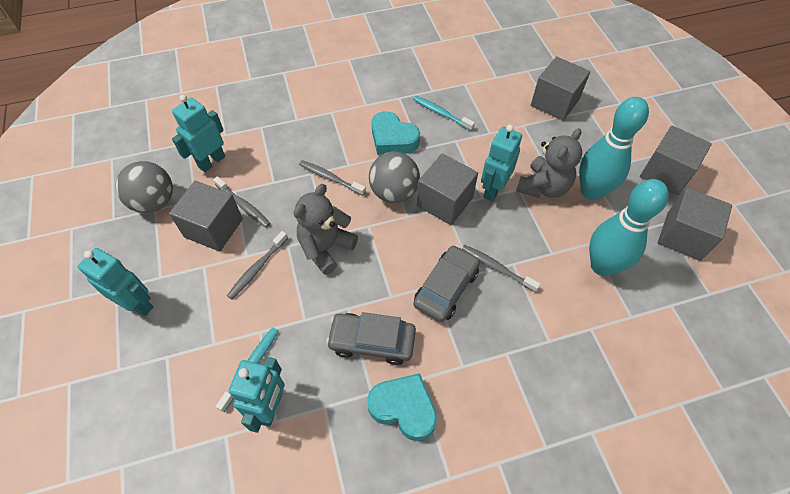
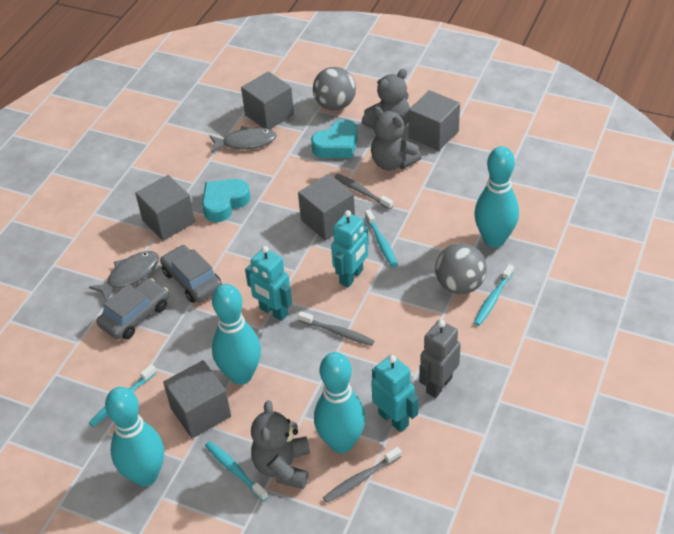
grey fish: none = 0 -> [89,251,159,301] [209,126,277,153] = 2
grey robot: none = 0 -> [419,320,461,398] = 1
grey teddy bear: [293,184,358,275] [516,128,582,198] = 2 -> [251,400,310,489] [362,69,410,129] [371,107,422,171] = 3
grey toothbrush: [213,176,270,228] [227,231,288,299] [299,160,366,196] [462,245,541,292] = 4 -> [298,311,375,346] [323,447,402,503] [334,174,393,210] = 3
turquoise bowling pin: [579,97,649,200] [589,179,669,276] = 2 -> [105,387,164,486] [212,284,261,385] [314,352,365,453] [474,146,519,247] = 4
turquoise robot: [78,248,153,316] [172,95,225,172] [229,357,285,433] [481,125,522,202] = 4 -> [245,246,292,321] [331,210,369,287] [371,355,418,432] = 3
turquoise toothbrush: [215,327,278,412] [413,96,475,131] = 2 -> [89,364,157,427] [205,441,268,501] [365,210,398,268] [474,264,514,326] = 4

